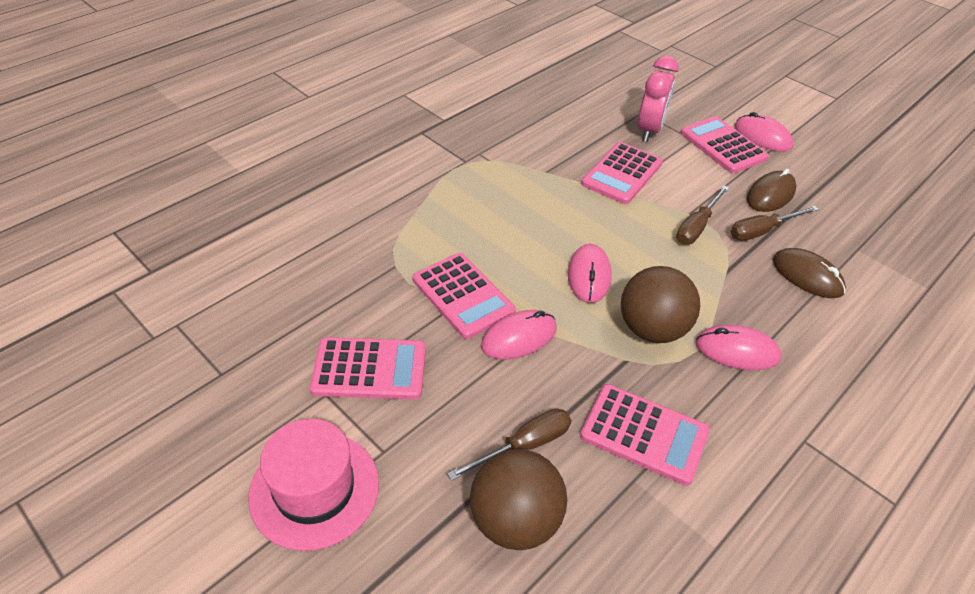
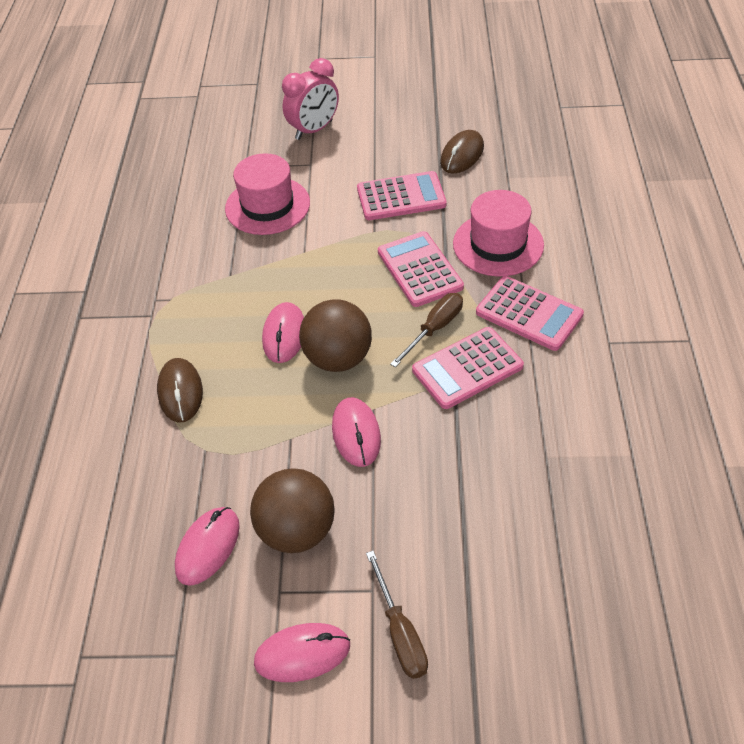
brown screwdriver: [447,408,571,481] [676,186,729,244] [731,206,819,241] = 3 -> [366,551,428,679] [390,293,463,367] = 2
pink calculator: [310,337,426,400] [413,253,516,339] [580,384,710,486] [581,142,663,204] [681,116,769,173] = 5 -> [357,171,447,220] [378,231,464,307] [412,327,524,409] [476,276,584,351] = 4
pink hat: [248,419,379,551] = 1 -> [225,153,310,235] [453,190,544,276] = 2

